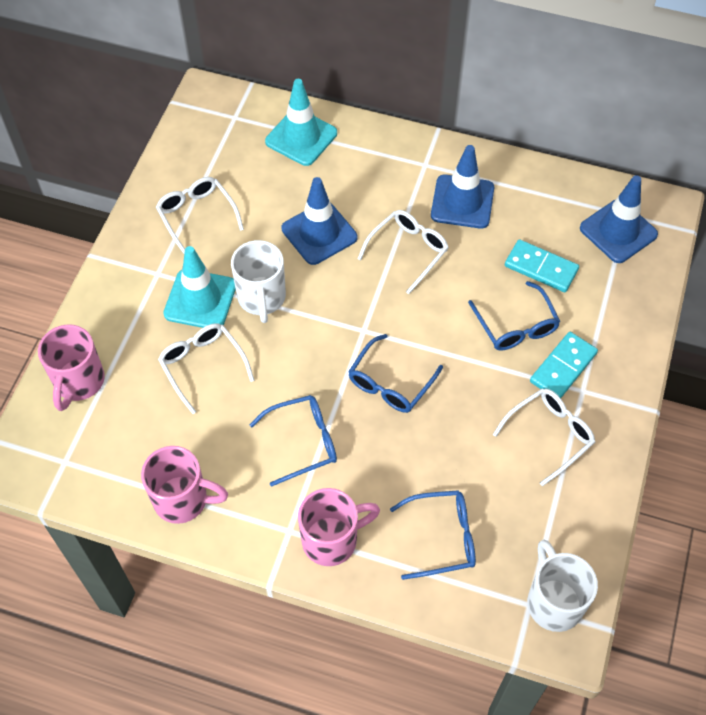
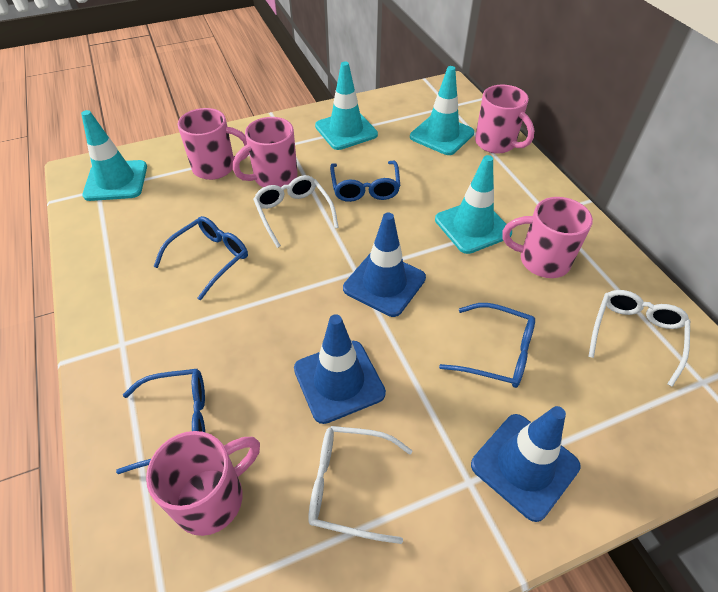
pink mug: [38,324,105,411] [141,446,228,524] [298,488,380,566] = 3 -> [146,431,260,536] [178,108,249,180] [233,117,298,187] [475,85,534,154] [502,197,593,278] = 5
turquoise domino: [505,239,579,292] [530,332,598,398] = 2 -> none = 0
turquoise traffic cone: [163,246,236,328] [265,79,337,166] = 2 -> [81,110,147,201] [315,62,378,150] [410,66,474,155] [435,155,512,254] = 4
white glasses: [156,177,244,254] [158,323,254,414] [358,210,449,294] [493,388,595,486] = 4 -> [253,175,339,248] [308,426,413,544] [588,290,690,387] = 3
white mug: [231,240,286,323] [527,539,598,632] = 2 -> none = 0

